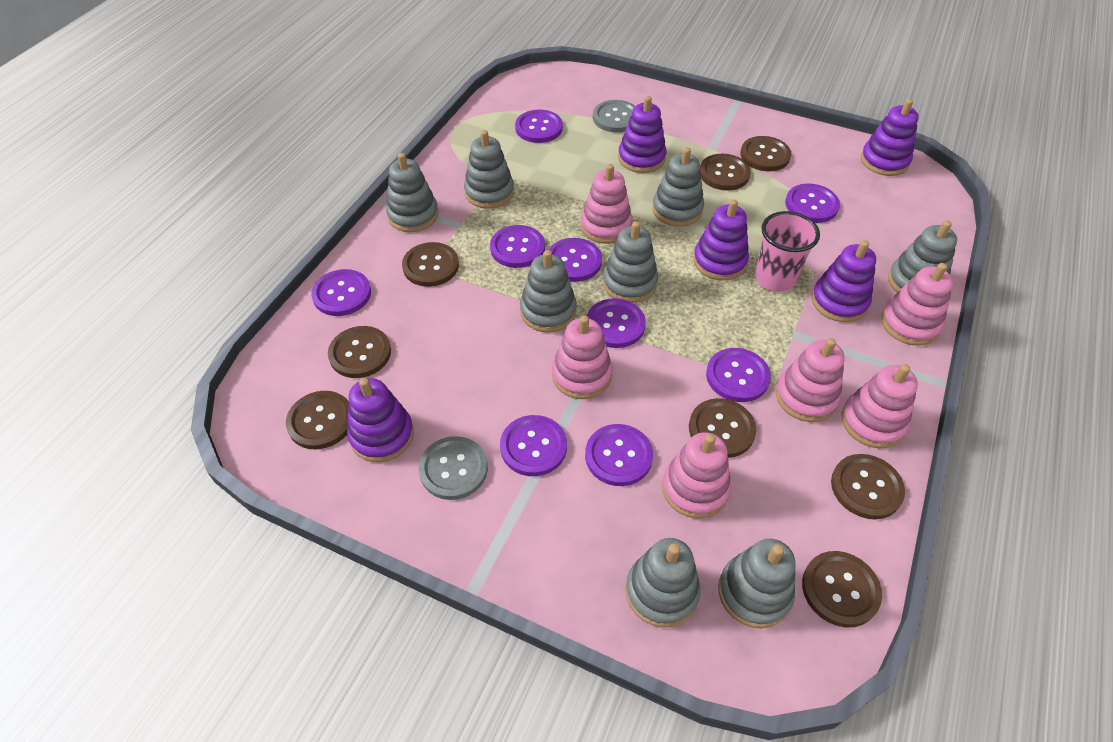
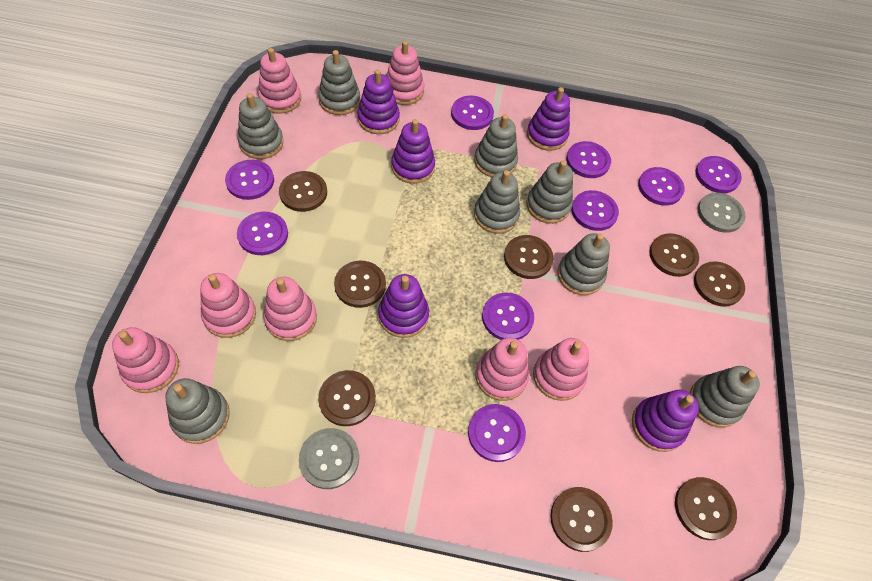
pink cup: [755,211,820,292] = 1 -> none = 0
pink stacking toy: [552,315,613,399] [580,164,632,244] [662,432,731,518] [776,338,845,422] [842,364,918,448] [881,263,953,346] = 6 -> [112,327,179,393] [200,273,256,338] [258,48,301,114] [263,277,317,341] [386,41,424,105] [475,338,529,401] [533,338,589,401] = 7

